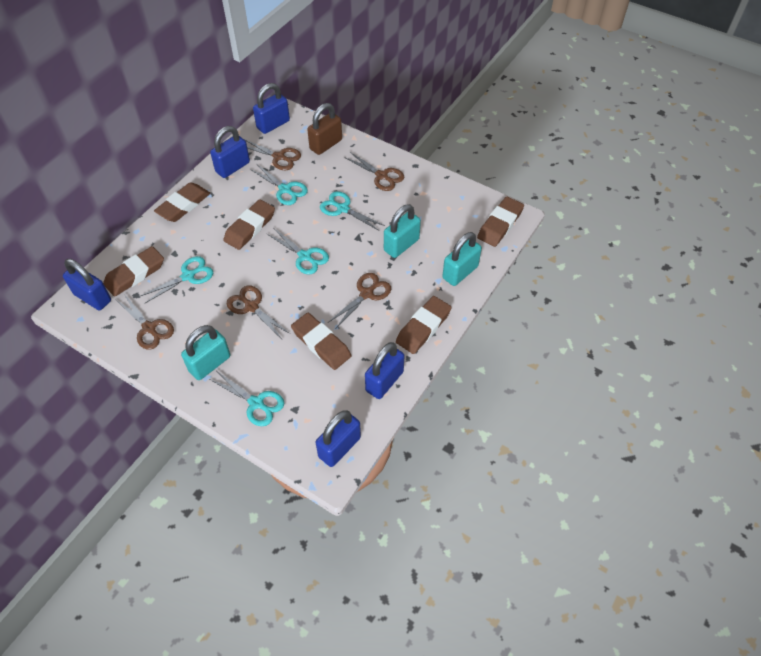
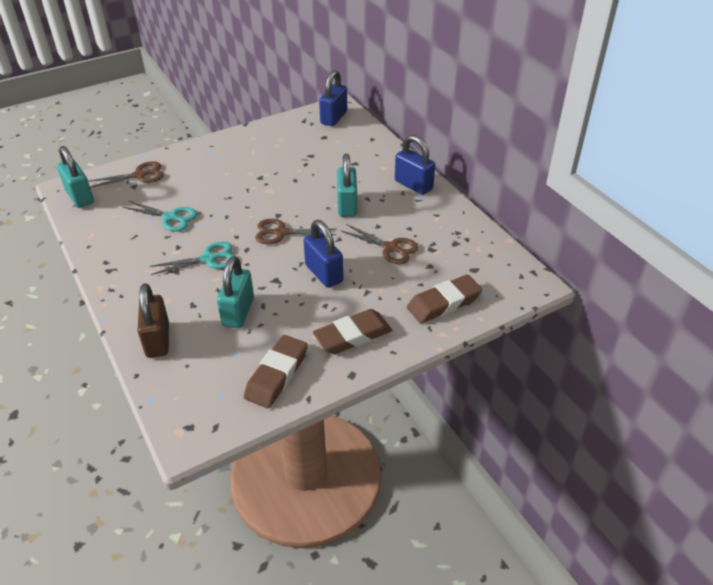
blue padlock: [63,259,111,310] [210,126,250,178] [253,83,290,134] [316,410,361,467] [365,342,404,399] = 5 -> [304,220,343,288] [319,70,347,126] [395,135,435,195] = 3
brown eraser: [103,246,164,297] [154,182,210,222] [224,199,275,250] [291,313,352,370] [396,296,452,354] [477,197,524,247] = 6 -> [244,335,308,408] [313,309,392,354] [407,275,482,323] = 3
brown scissors: [116,294,174,350] [227,286,290,339] [244,139,301,170] [328,273,391,329] [344,152,404,191] = 5 -> [88,161,164,188] [255,219,336,244] [340,224,419,264] = 3
turquoise scissors: [139,256,213,304] [209,372,284,426] [250,165,308,205] [267,228,329,274] [320,191,385,231] = 5 -> [123,201,197,232] [150,242,235,275] = 2

